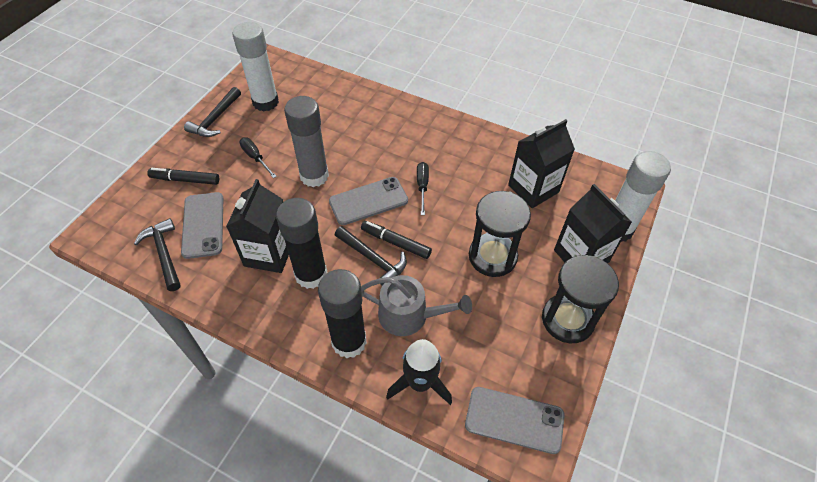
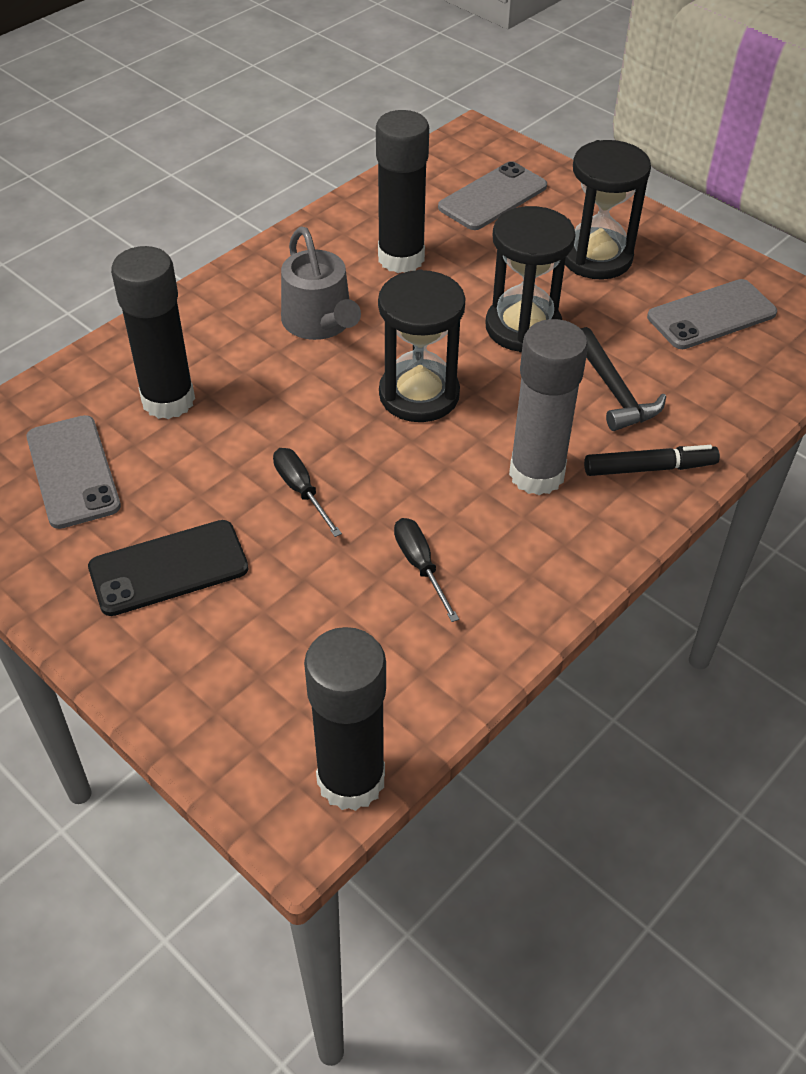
black carton: [226,179,289,273] [508,119,575,208] [554,184,632,263] = 3 -> none = 0
black glue stick: [276,198,327,289] [318,269,367,358] = 2 -> [111,246,195,419] [304,627,386,811] [376,110,429,273] = 3
black hammer: [134,218,181,291] [184,87,241,137] [335,226,407,286] = 3 -> [581,327,666,431] = 1
black hourglass: [469,191,531,277] [542,255,619,343] = 2 -> [378,270,466,422] [485,206,576,353] [565,140,651,280] = 3
black marker: [147,168,219,185] [361,221,432,259] = 2 -> [584,445,720,476] = 1
black phone: none = 0 -> [88,520,249,616] = 1
black rocket: [386,339,452,405] = 1 -> none = 0
white glue stick: [232,22,279,111] [615,151,671,242] = 2 -> none = 0

